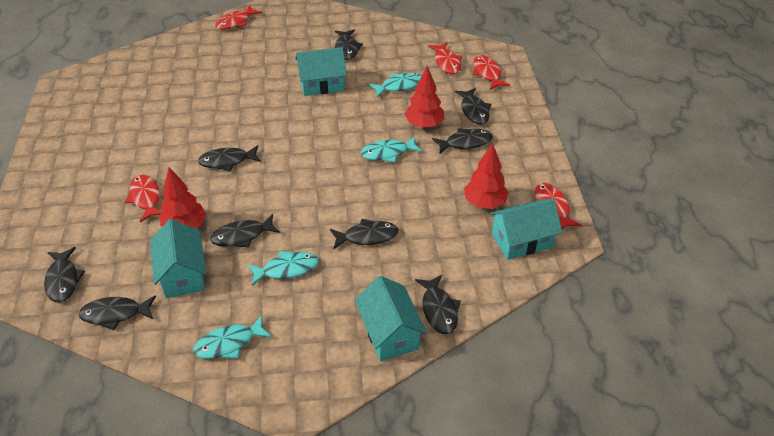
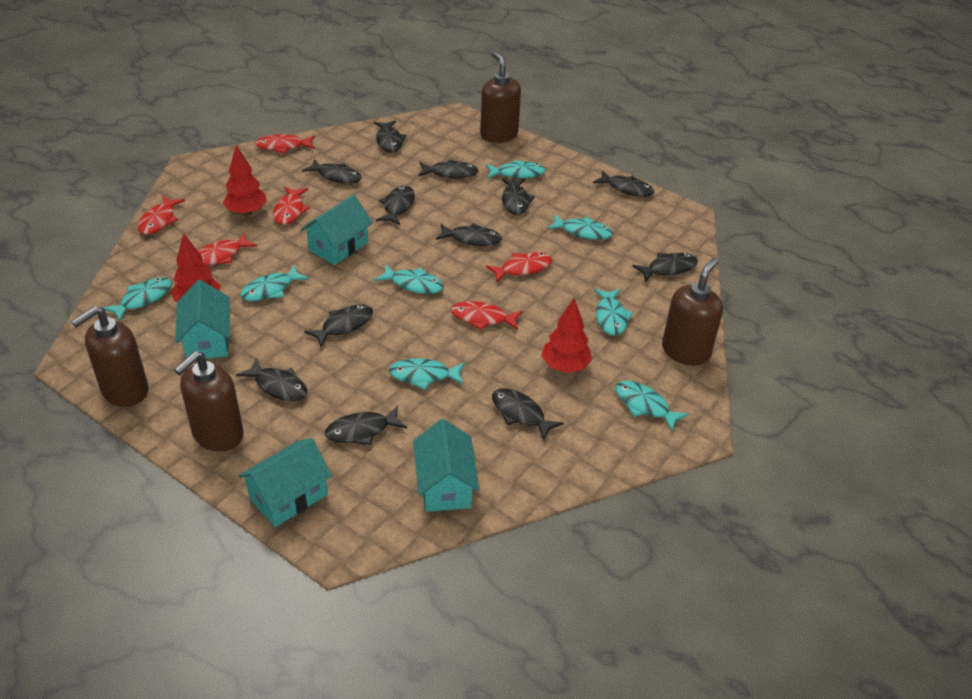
black fish: [44,247,85,302] [78,295,156,330] [198,145,261,171] [210,214,280,248] [330,219,399,250] [335,29,363,60] [415,275,461,334] [432,128,493,154] [455,88,491,124] = 9 -> [236,358,307,401] [302,159,362,184] [304,304,373,347] [325,405,407,445] [374,120,407,152] [376,186,415,225] [418,159,479,178] [435,223,502,246] [492,388,564,440] [502,178,535,215] [593,170,654,197] [632,253,698,282] = 12
brown soap dispenser: none = 0 -> [71,306,149,407] [174,351,244,451] [480,51,521,143] [662,258,723,366] = 4
red fish: [125,175,162,222] [215,5,262,30] [428,42,462,74] [473,55,510,90] [535,183,582,229] = 5 -> [138,195,185,235] [197,232,257,266] [255,134,315,154] [273,187,310,225] [451,301,523,330] [486,252,552,282] = 6
turquoise fish: [193,315,272,359] [247,251,319,286] [360,136,422,163] [369,73,422,97] = 4 -> [103,277,172,322] [240,264,309,301] [375,265,444,294] [389,358,465,390] [486,160,546,179] [547,214,613,240] [594,289,633,336] [615,381,689,432] = 8

